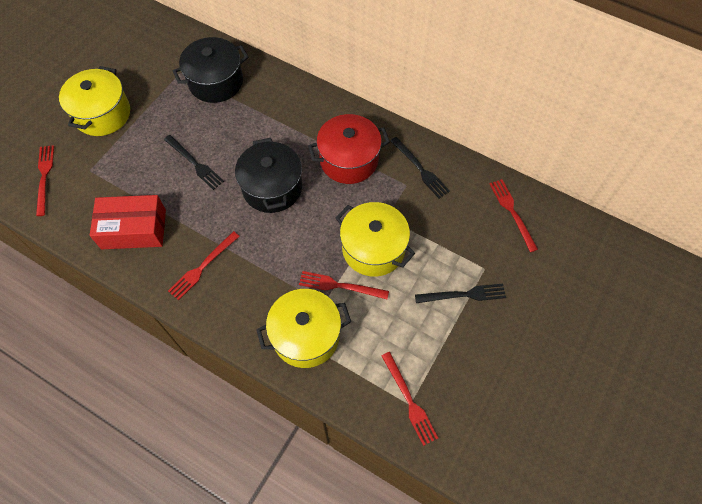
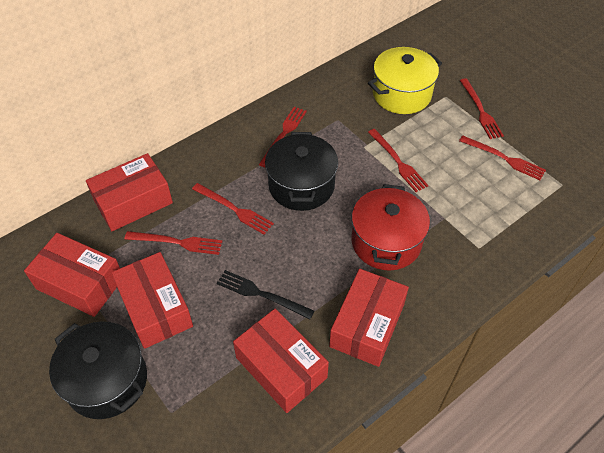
black fork: [164,135,224,190] [390,137,450,198] [415,284,506,303] = 3 -> [217,270,314,319] = 1
red box: [90,195,166,249] = 1 -> [24,233,120,317] [86,153,173,231] [111,252,193,349] [233,308,329,413] [329,269,409,367] = 5
red fork: [36,145,54,216] [168,231,240,301] [299,271,389,299] [382,352,438,446] [489,179,538,252] = 5 -> [125,231,222,255] [192,183,274,234] [259,107,307,167] [368,129,429,192] [459,136,546,180] [460,78,504,139] = 6
yellow pot: [59,66,130,136] [257,289,351,368] [336,202,415,276] = 3 -> [368,47,442,114] = 1

